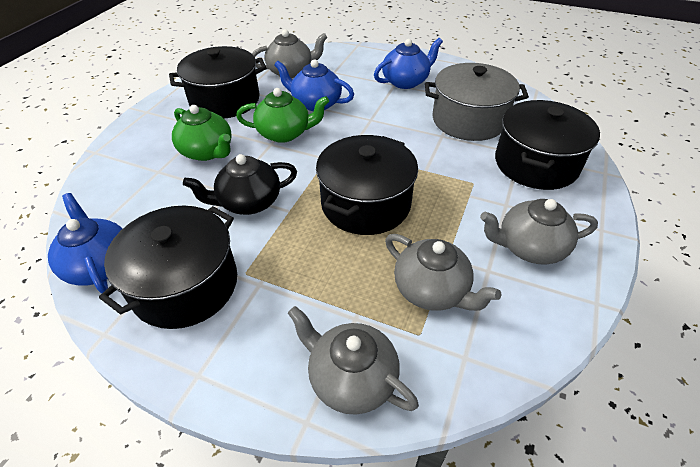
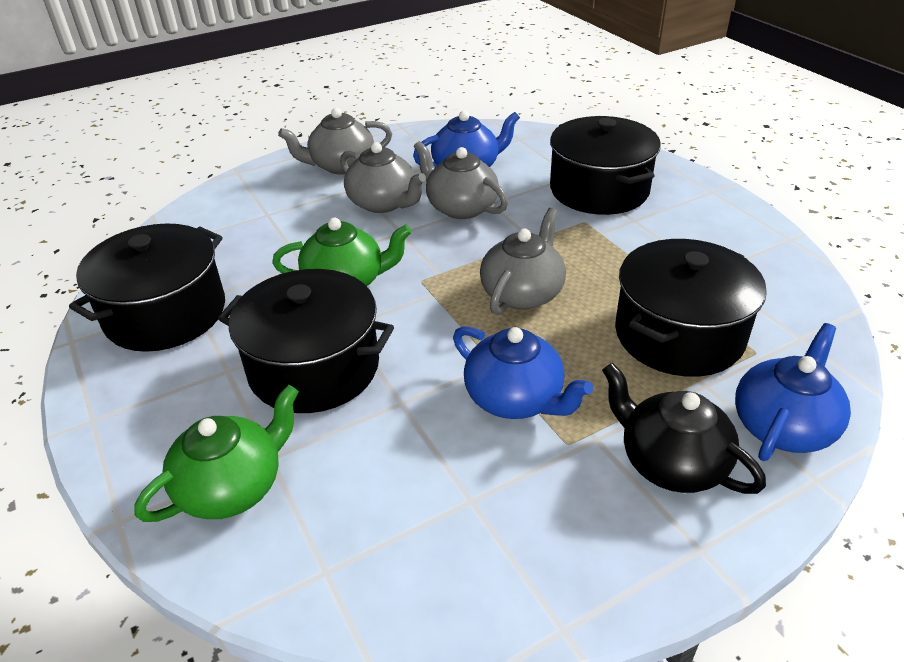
grey pot: [425,63,529,141] = 1 -> none = 0

